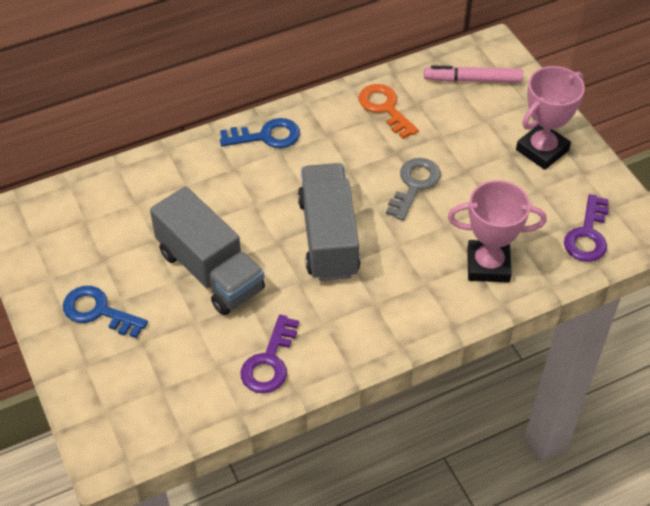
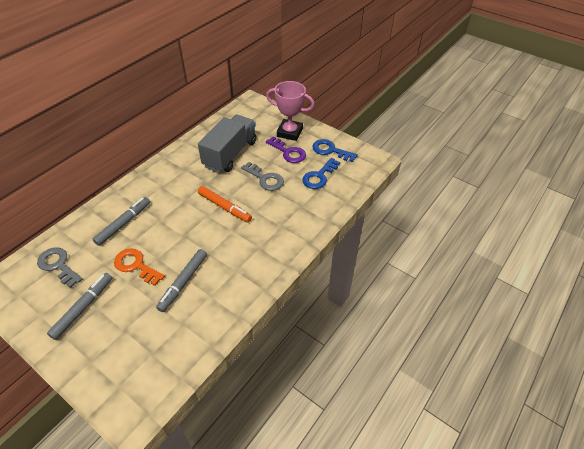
grey key: [386,158,441,221] = 1 -> [37,247,83,288] [241,162,284,191] = 2
grey marker: none = 0 -> [47,273,112,340] [93,197,150,246] [156,249,207,312] = 3
grey truck: [150,186,265,315] [298,163,360,281] = 2 -> [198,115,257,173] = 1
orange marker: none = 0 -> [198,186,252,223] = 1
pink marker: [424,65,523,83] = 1 -> none = 0
pink trophy: [448,180,547,283] [516,66,585,170] = 2 -> [266,81,315,141] = 1
purple key: [240,315,299,393] [564,194,609,262] = 2 -> [266,136,306,163] = 1

